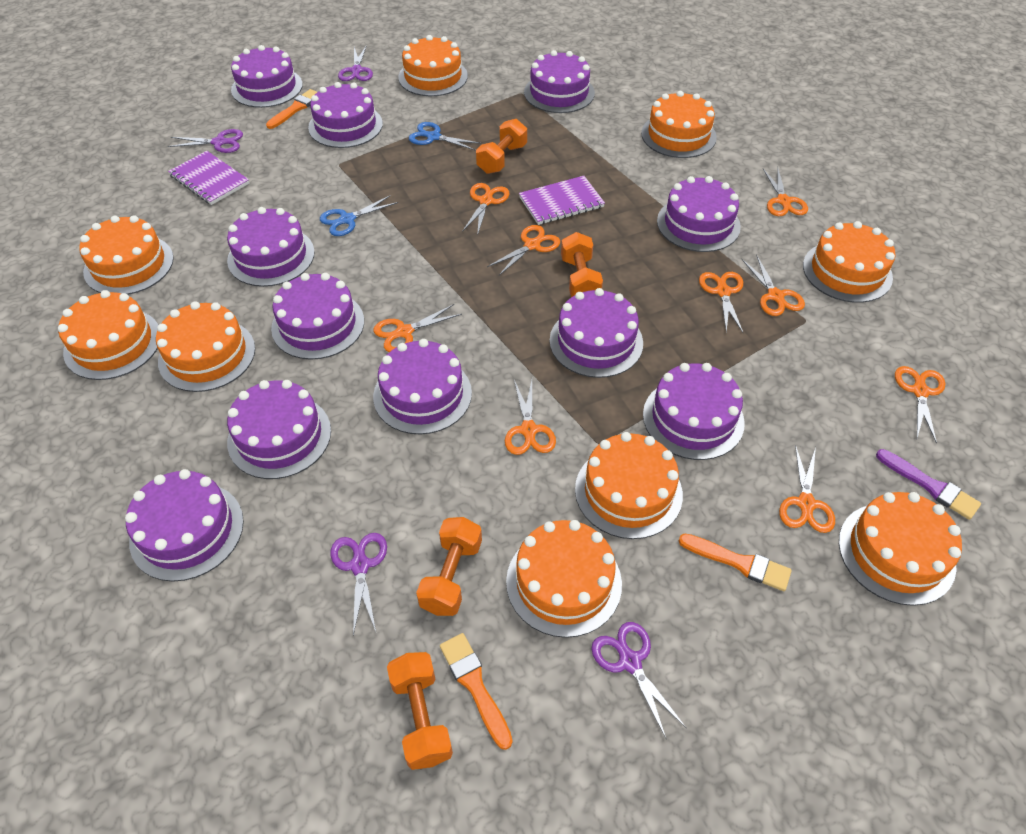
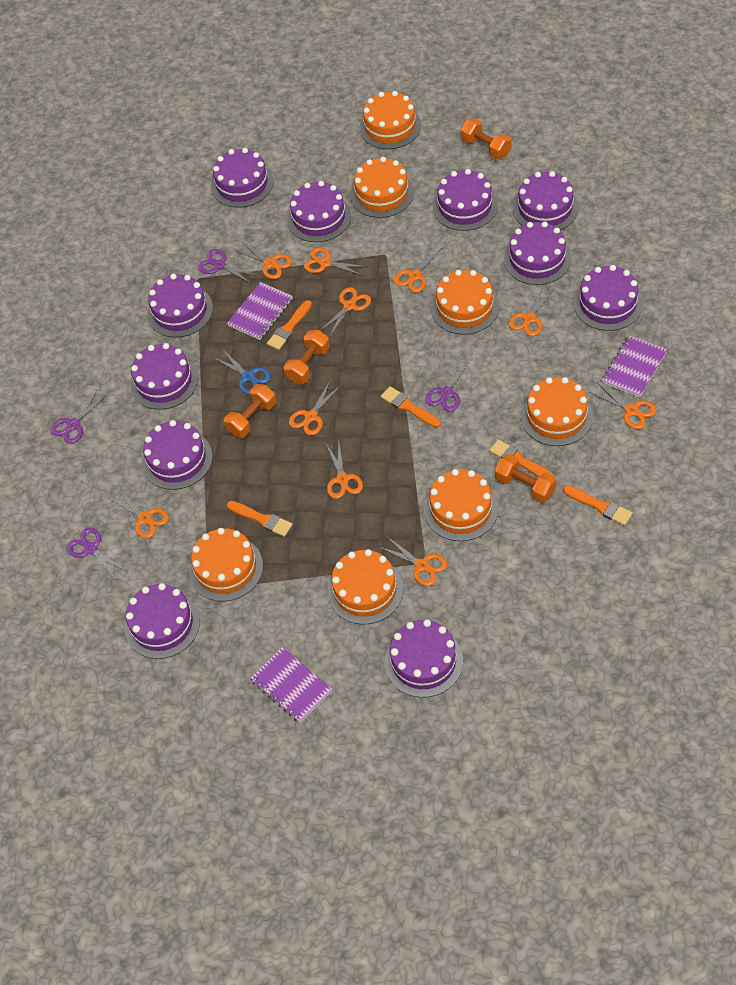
blue scissors: [320,195,398,236] [409,122,482,151] = 2 -> [213,349,271,394] = 1
orange brush: [266,89,317,129] [440,633,513,750] [679,533,792,591] = 3 -> [227,501,293,537] [267,300,312,350] [381,386,441,428] [489,439,554,477] [563,485,632,526] = 5
orange cake: [58,290,158,380] [79,215,174,295] [156,301,255,392] [398,35,468,96] [506,520,622,638] [575,432,683,539] [641,91,717,158] [803,221,896,303] [839,492,962,606] = 9 -> [189,528,263,602] [327,549,403,624] [350,157,414,218] [359,91,421,149] [424,469,498,541] [431,270,499,335] [521,377,593,446] = 7
orange scissors: [373,304,462,352] [462,183,509,236] [487,225,560,275] [505,380,556,455] [699,272,744,334] [741,255,805,316] [763,167,808,216] [779,445,835,533] [895,366,945,444] = 9 -> [109,488,169,538] [235,241,292,279] [289,381,341,435] [304,247,367,276] [320,287,371,337] [326,443,363,499] [379,536,447,586] [394,244,442,293] [509,286,555,336] [589,383,657,429] = 10
purple brush: [876,449,981,520] = 1 -> none = 0
purple notebook: [168,151,249,205] [519,176,605,225] = 2 -> [227,282,293,340] [250,647,332,723] [602,335,667,397] = 3

